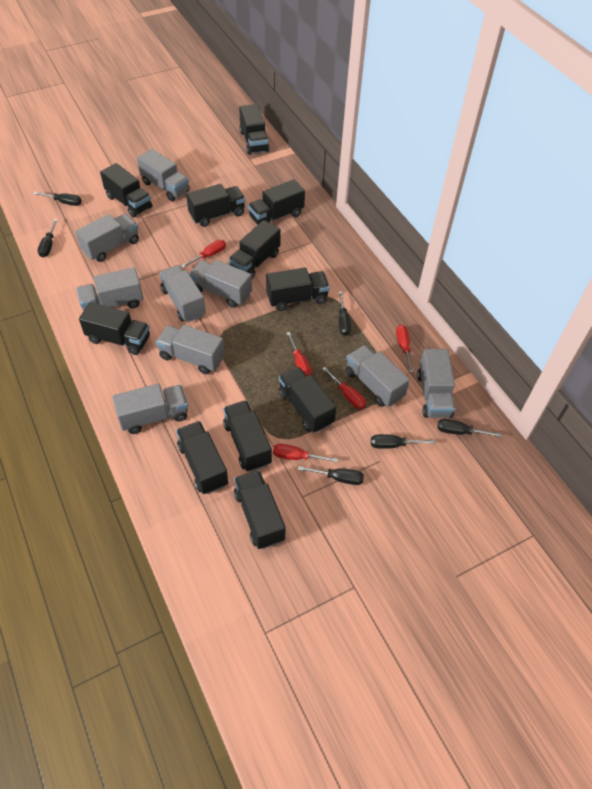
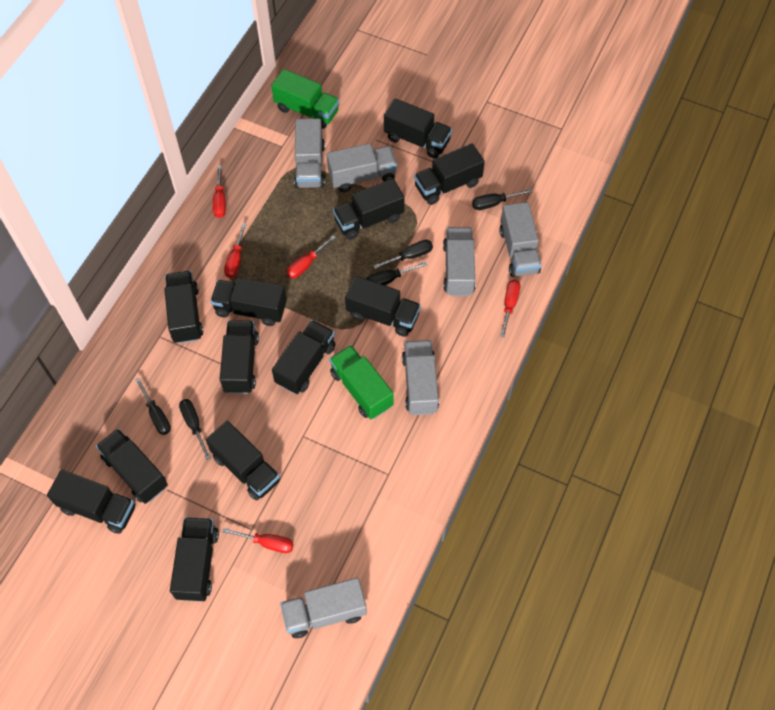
black screwdriver: [33,192,82,206] [37,219,58,257] [298,466,364,485] [339,291,351,336] [371,434,435,449] [437,419,501,437] = 6 -> [136,378,171,435] [179,399,210,460] [367,262,427,285] [374,240,433,269] [472,189,532,210] = 5
black truck: [79,302,150,355] [100,163,152,218] [176,421,228,494] [186,184,245,227] [223,400,272,472] [229,220,281,279] [234,470,286,549] [239,104,270,155] [248,179,305,225] [266,267,330,311] [278,367,337,433] = 11 -> [47,470,135,534] [96,429,168,504] [164,271,203,344] [170,517,219,601] [206,421,281,500] [210,278,287,326] [220,320,259,394] [272,320,335,394] [333,178,405,240] [345,276,421,337] [384,98,452,158] [414,143,485,205] = 12
green truck: none = 0 -> [271,69,339,129] [329,345,394,419] = 2
grey truck: [75,214,139,262] [76,267,143,311] [112,384,188,434] [137,149,190,201] [156,325,225,374] [159,265,206,322] [190,260,252,308] [346,345,410,407] [417,349,455,418] = 9 -> [280,578,367,638] [294,119,325,188] [327,143,397,192] [402,340,439,415] [443,227,476,296] [499,202,541,277] = 6

